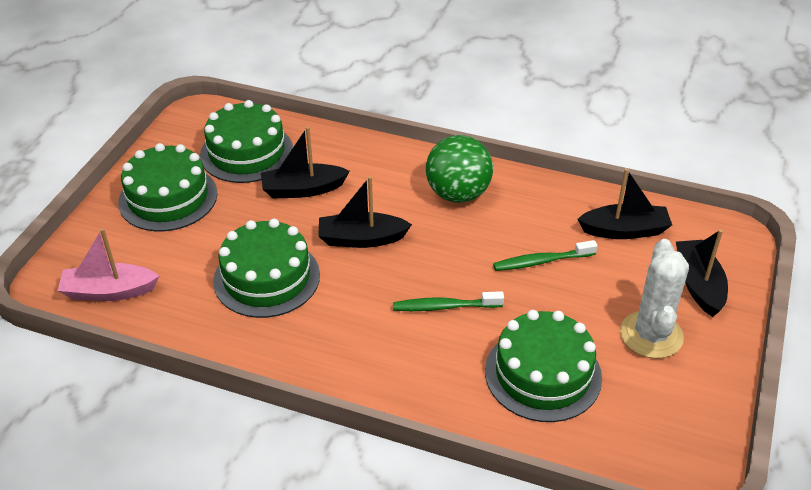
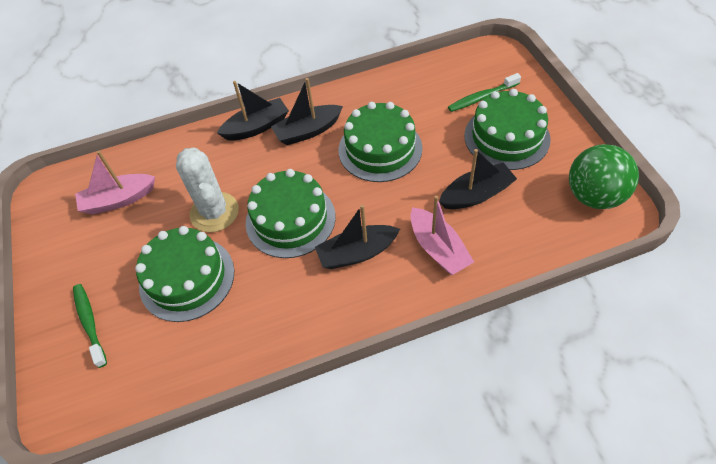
pink boat: [58,228,159,301] = 1 -> [75,151,155,214] [410,196,474,275] = 2

